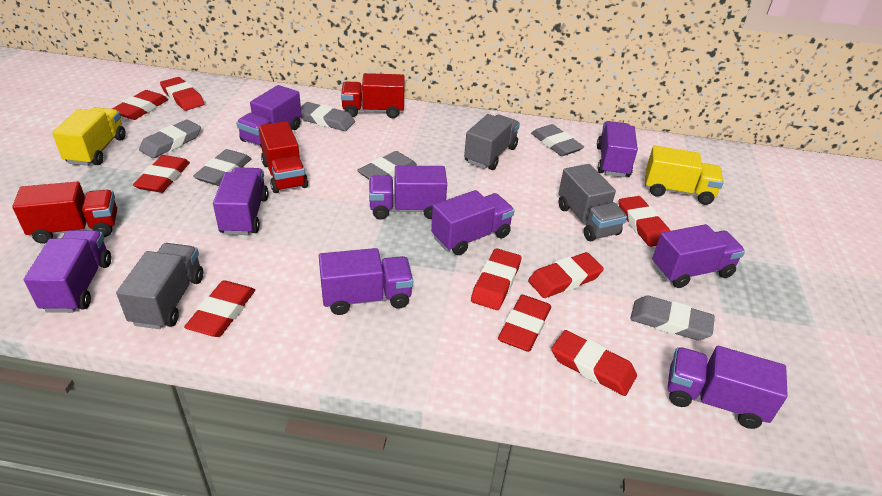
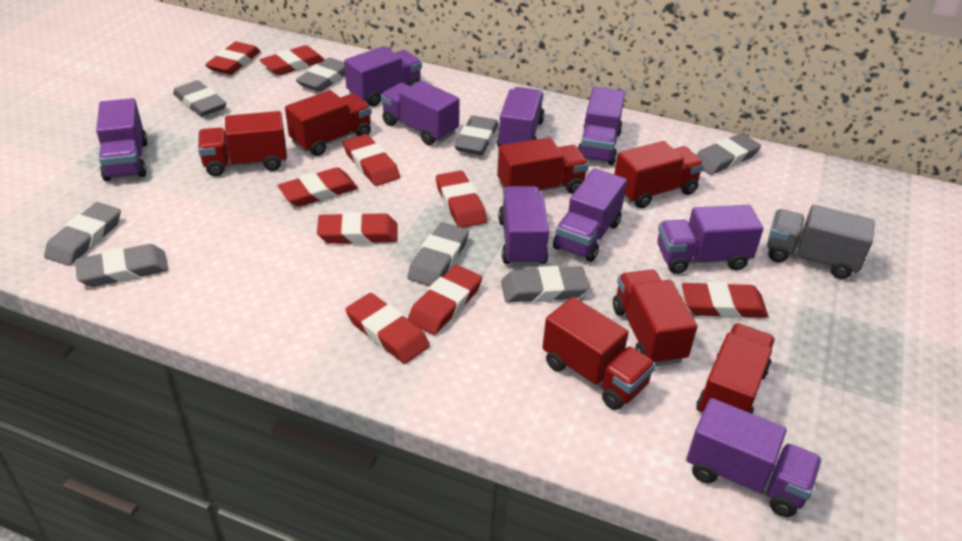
grey eraser: [139,119,201,158] [193,149,251,186] [301,102,355,131] [357,151,417,179] [531,124,584,156] [630,295,715,341] = 6 -> [44,202,121,266] [75,244,168,287] [173,80,227,117] [296,58,345,92] [407,222,469,286] [454,115,499,155] [501,266,589,303] [696,133,761,175] = 8
grey truck: [116,243,203,329] [464,114,520,170] [558,164,627,241] = 3 -> [767,205,875,279] = 1
red truck: [12,181,117,244] [259,121,308,193] [341,73,404,118] = 3 -> [198,111,287,177] [285,90,372,156] [497,138,589,194] [542,297,656,410] [613,270,697,366] [614,141,704,208] [696,323,775,414] = 7
yellow truck: [52,107,126,166] [645,146,724,205] = 2 -> none = 0

